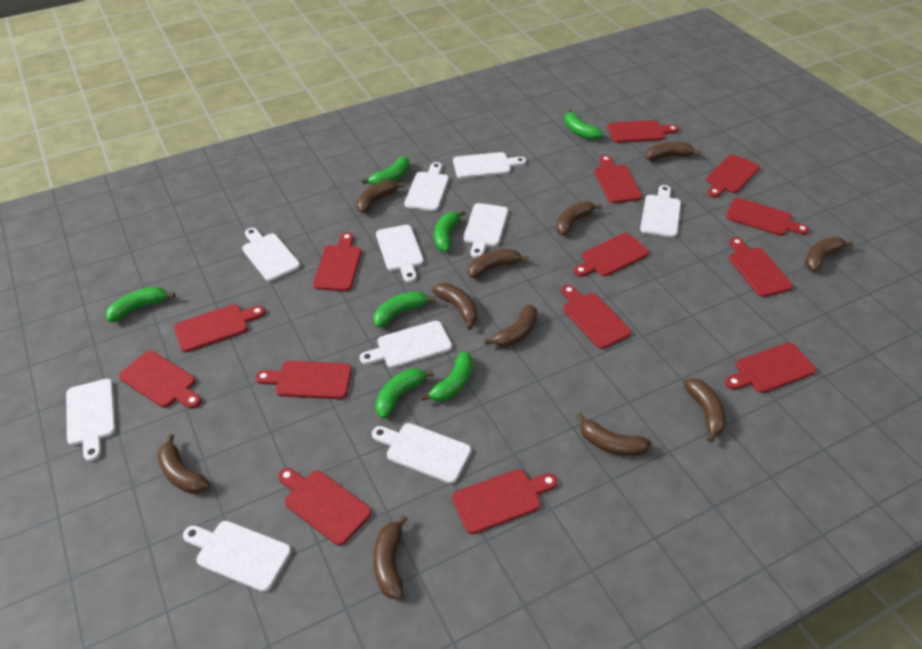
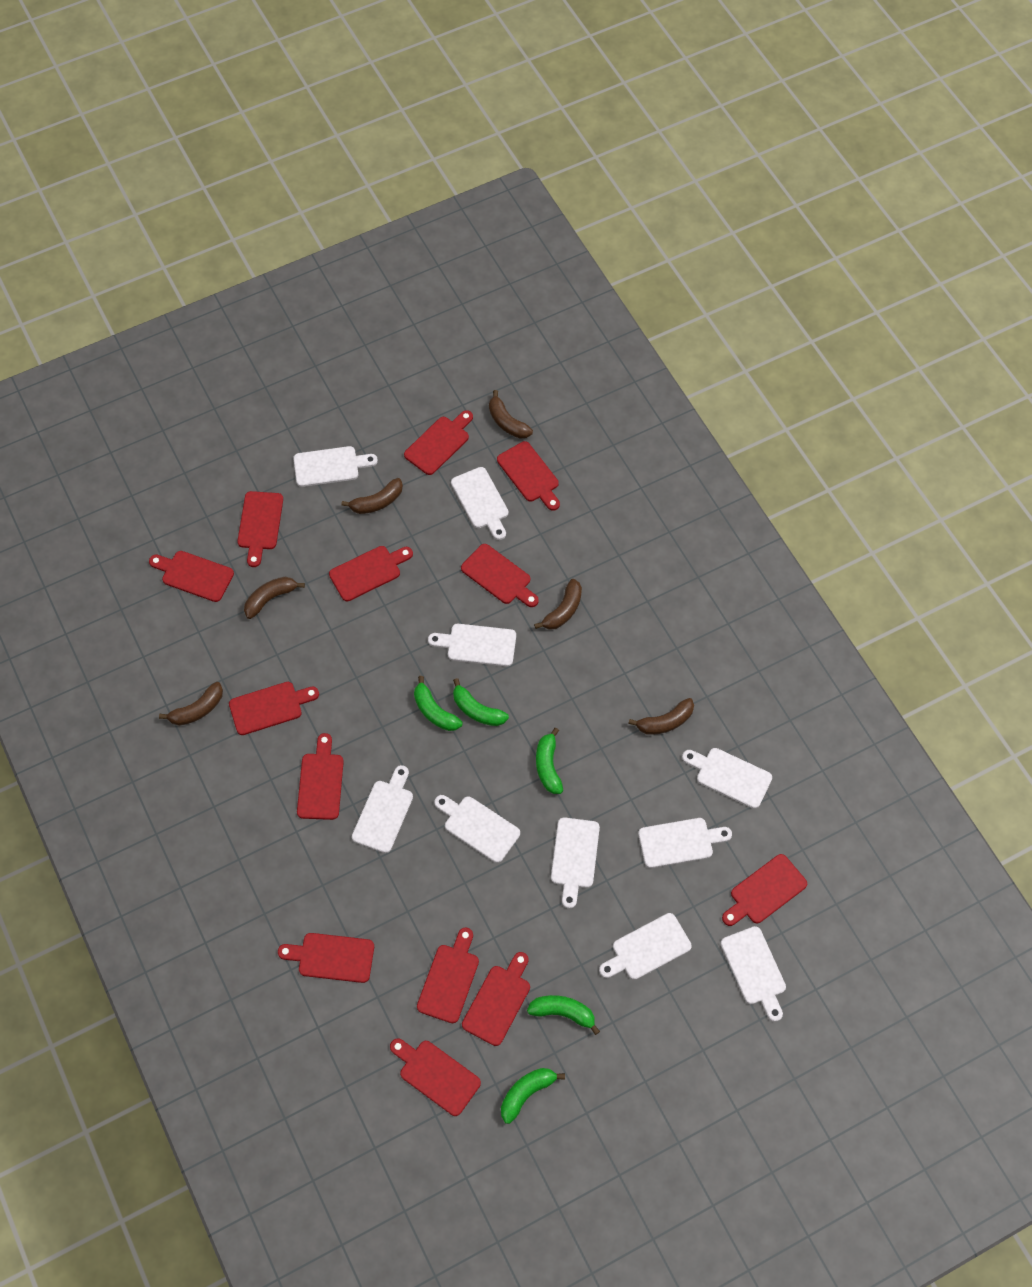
brown banana: [157,434,210,494] [356,180,404,213] [373,515,408,599] [432,283,478,329] [468,249,529,278] [484,304,538,347] [556,201,602,235] [576,413,652,456] [645,142,701,161] [683,378,726,443] [805,237,853,271] = 11 -> [159,682,223,726] [244,577,305,619] [341,478,403,514] [489,390,533,439] [534,579,582,630] [628,698,694,735] = 6
green banana: [106,287,175,322] [362,156,410,185] [373,291,435,328] [375,368,434,419] [421,351,473,402] [434,210,466,252] [564,109,603,140] = 7 -> [414,676,463,731] [453,678,509,726] [501,1068,565,1124] [527,995,600,1035] [536,728,563,794] = 5
red cutting board: [119,351,201,409] [174,304,265,352] [256,361,352,399] [278,468,372,546] [313,232,361,291] [452,469,558,534] [562,285,631,349] [573,233,649,277] [594,155,642,203] [608,120,679,143] [706,154,760,198] [725,342,816,393] [726,198,809,236] [729,237,793,297] = 14 -> [149,551,234,602] [229,682,319,735] [237,491,283,567] [278,933,374,983] [297,733,344,820] [329,546,413,601] [390,1039,481,1116] [404,410,473,475] [417,928,479,1023] [461,544,539,607] [462,952,530,1046] [497,441,560,511] [722,854,807,926] = 13

